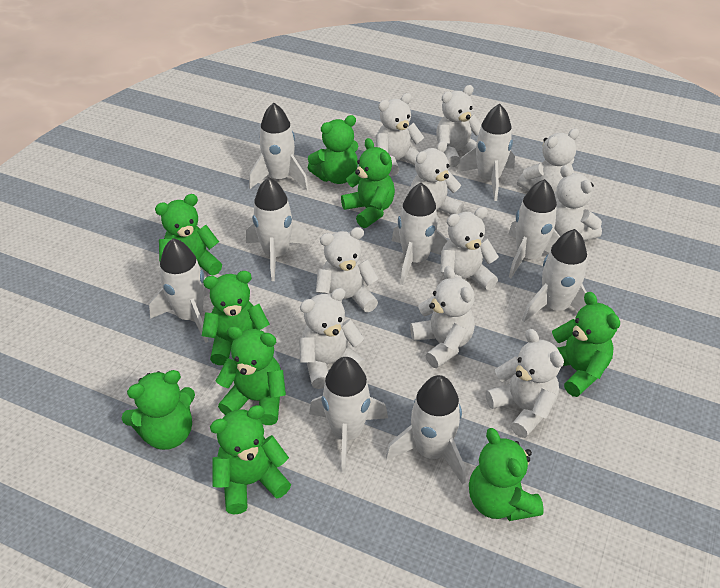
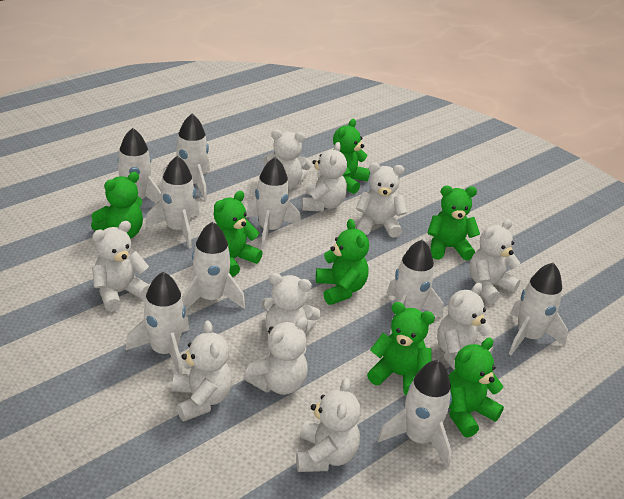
green teddy bear: [122,370,195,450] [155,194,222,275] [202,271,270,365] [210,405,291,515] [216,326,286,425] [308,115,358,184] [341,138,395,228] [469,428,544,521] [552,292,620,397] = 9 -> [91,172,143,239] [214,191,263,277] [316,219,369,305] [333,119,370,194] [367,302,435,396] [427,186,480,260] [449,338,504,438] = 7

